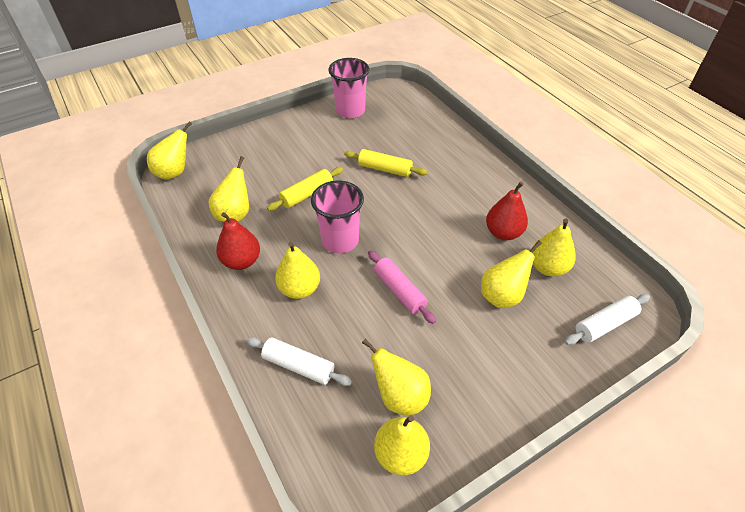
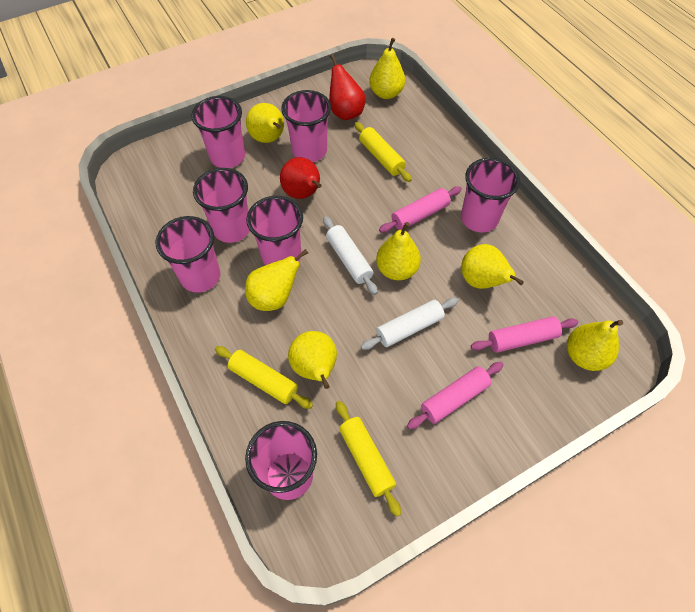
pink cup: [311,180,364,253] [329,58,369,119] = 2 -> [156,216,220,292] [191,96,245,168] [193,168,250,243] [245,421,317,500] [246,196,303,265] [281,90,331,162] [461,158,520,233] = 7
pink rolling pin: [368,250,436,324] = 1 -> [379,186,462,233] [407,362,503,430] [471,316,578,353] = 3
yellow rolling pin: [267,167,343,211] [344,149,428,177] = 2 -> [215,346,313,409] [336,401,401,517] [354,122,412,182] = 3

